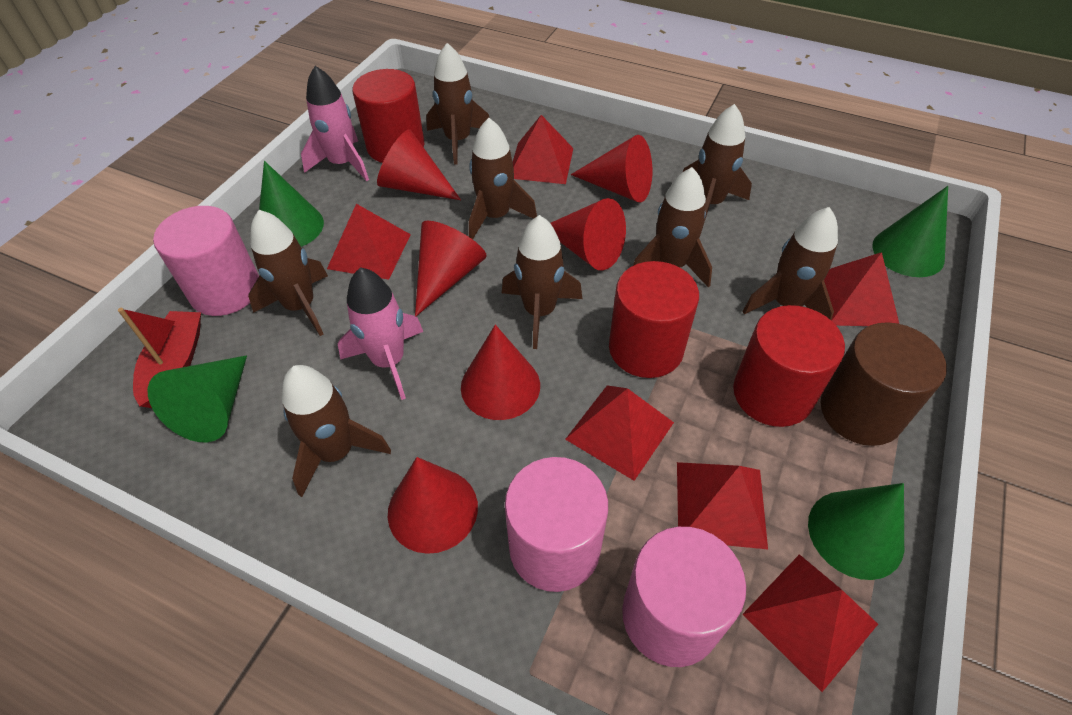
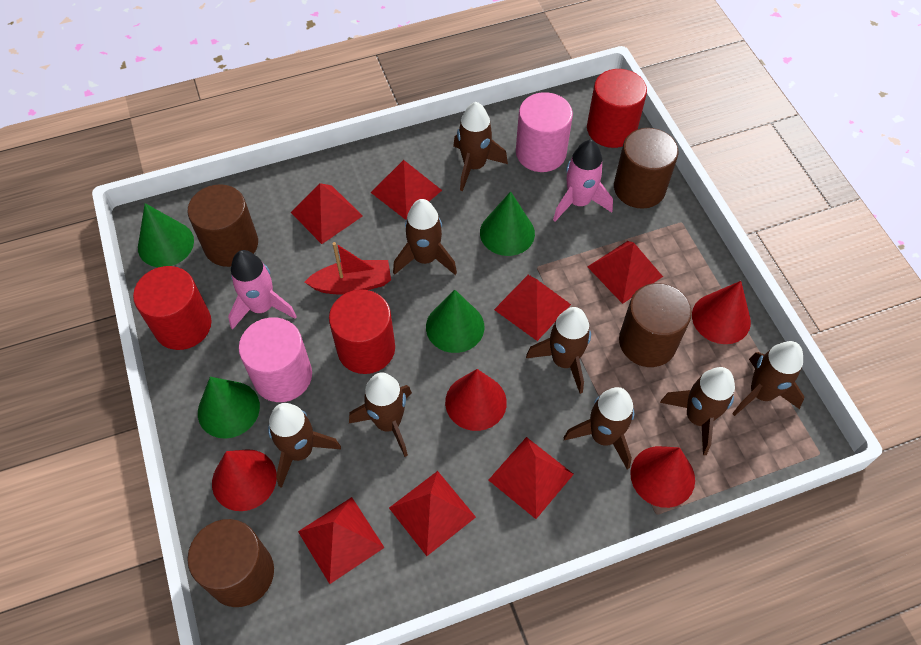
brown cylinder: [821,322,947,446] = 1 -> [187,184,258,267] [187,519,274,607] [614,128,678,209] [619,283,692,367] = 4
pink cylinder: [153,206,259,316] [505,457,608,592] [622,527,746,667] = 3 -> [239,317,312,402] [516,92,573,172] = 2
red cone: [377,129,461,200] [388,457,478,554] [415,221,487,316] [461,325,540,420] [551,198,626,271] [571,135,652,202] = 6 -> [212,449,277,511] [445,369,507,431] [630,446,695,508] [692,281,751,344] = 4
red pyramid: [327,204,411,280] [513,115,573,184] [565,385,674,481] [677,462,768,549] [742,554,878,692] [824,252,899,326] = 6 -> [291,183,363,244] [298,497,385,584] [370,160,442,220] [389,471,476,556] [489,437,574,519] [494,275,571,341] [587,241,663,304] = 7

